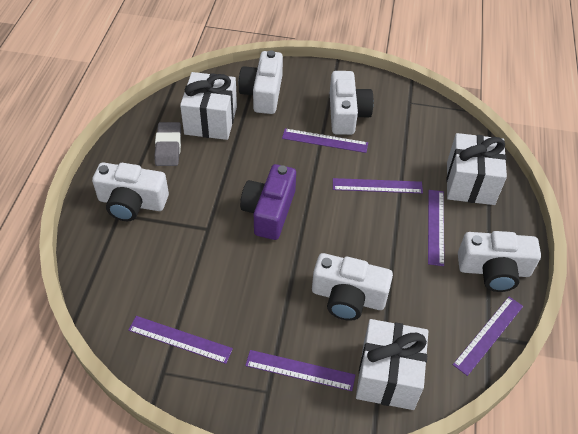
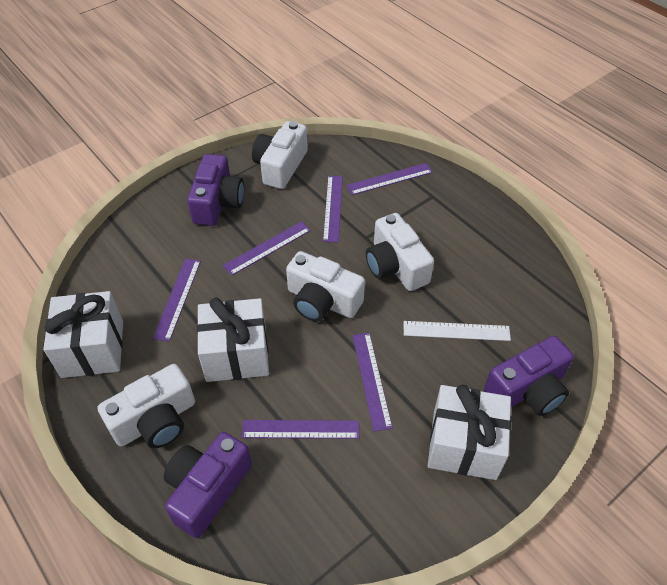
grey eraser: [154,122,181,166] = 1 -> none = 0
purple camera: [240,164,296,240] = 1 -> [164,432,252,538] [187,154,244,226] [484,336,574,416] = 3
white camera: [92,162,169,221] [239,50,283,114] [312,253,393,321] [330,71,374,135] [458,231,541,292] = 5 -> [98,364,195,448] [252,121,308,189] [286,251,365,322] [366,213,434,291] = 4
white ruler: none = 0 -> [404,321,511,341] = 1

